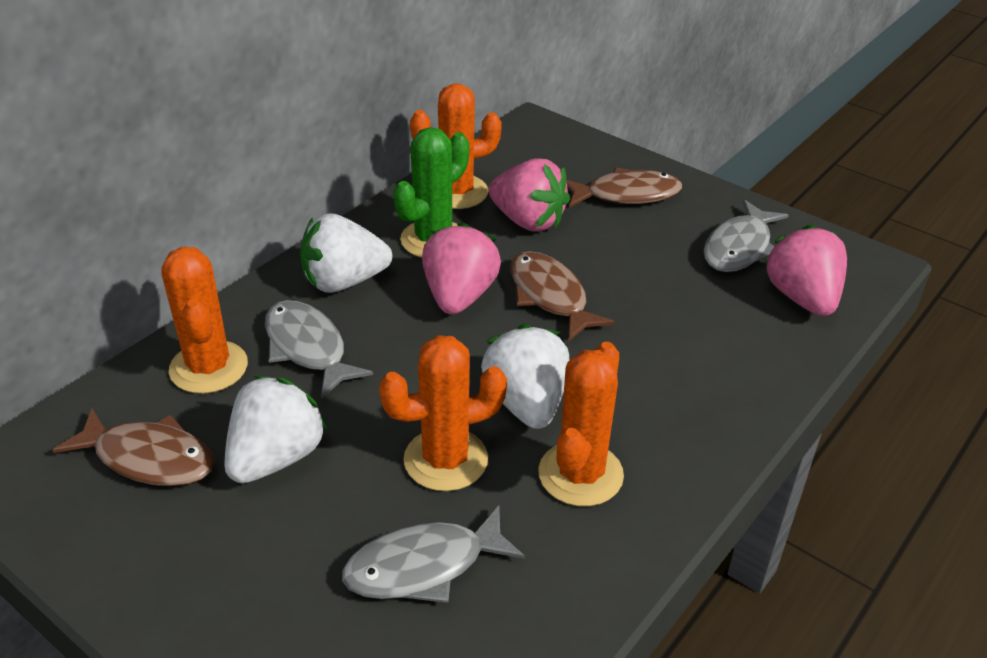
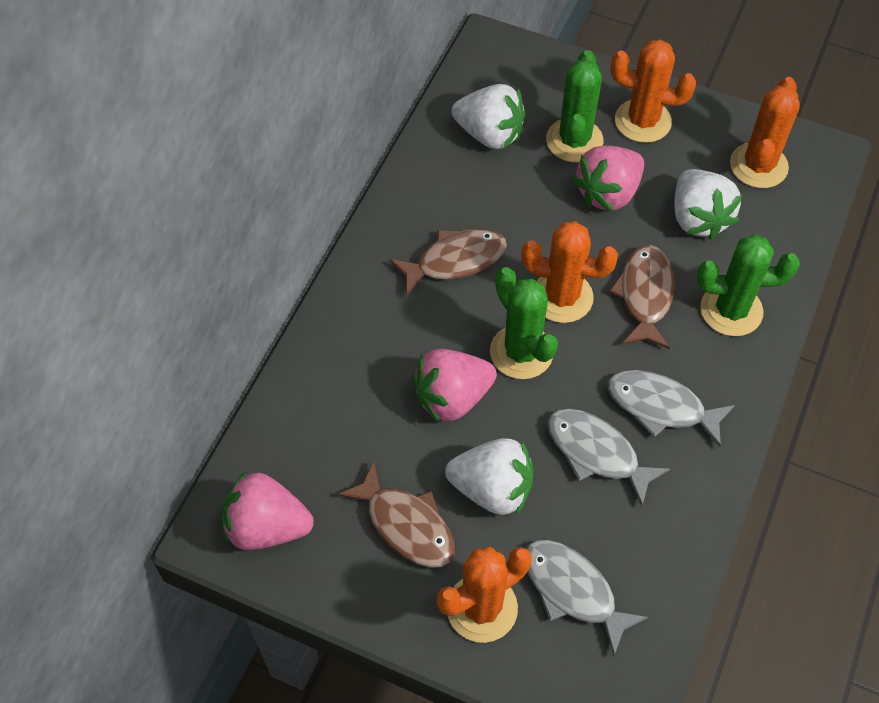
green cactus: [393,127,469,258] = 1 -> [490,267,558,379] [546,50,603,163] [697,235,800,336] = 3

